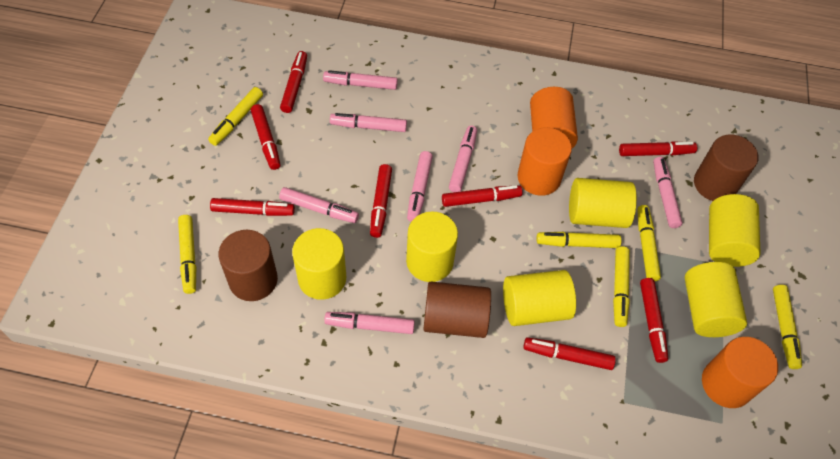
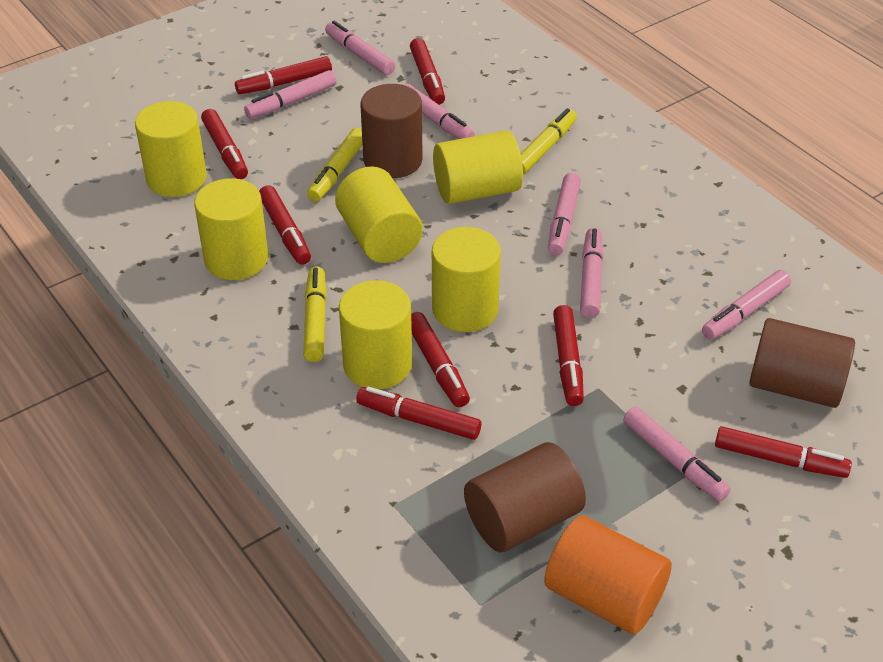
orange cylinder: [517,127,572,196] [530,87,578,148] [702,337,778,408] = 3 -> [544,515,672,634] = 1
yellow marker: [178,215,196,294] [208,87,263,146] [536,232,621,248] [613,246,630,327] [637,205,661,281] [773,285,802,369] = 6 -> [303,266,327,362] [307,128,362,202] [521,108,577,175] = 3

